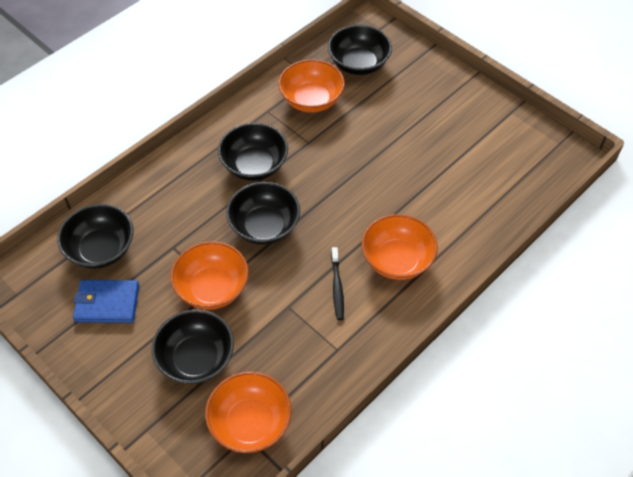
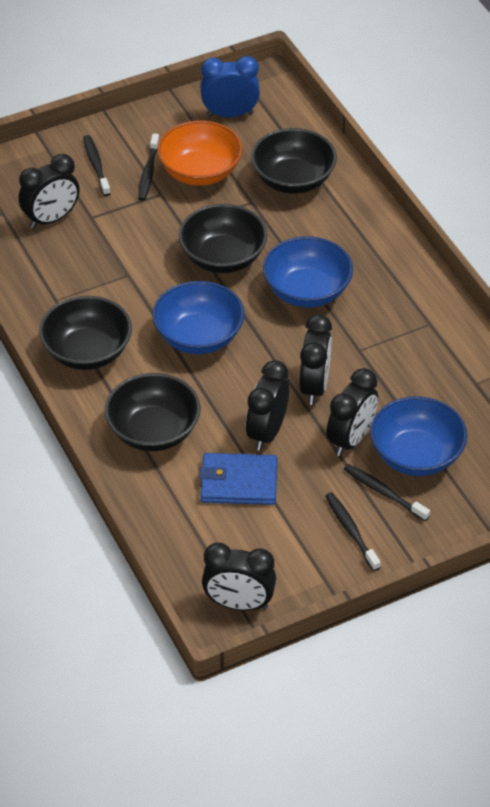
black bowl: [57,204,134,269] [152,309,234,384] [218,123,288,181] [226,182,300,245] [328,25,392,75] = 5 -> [39,296,132,370] [105,373,201,451] [179,204,268,273] [251,128,337,194] = 4
black clock: none = 0 -> [19,154,79,229] [202,543,276,611] [246,360,289,451] [300,314,332,405] [326,368,378,456] = 5
black toothbrush: [331,247,344,320] = 1 -> [83,135,111,196] [138,133,159,201] [325,492,381,571] [344,464,430,521] = 4
blue bowl: none = 0 -> [152,281,245,354] [263,236,353,308] [370,396,467,476] = 3
blue clock: none = 0 -> [201,56,260,117] = 1
orange bowl: [171,241,249,310] [205,372,292,453] [278,59,345,112] [361,214,438,280] = 4 -> [157,120,242,186] = 1

